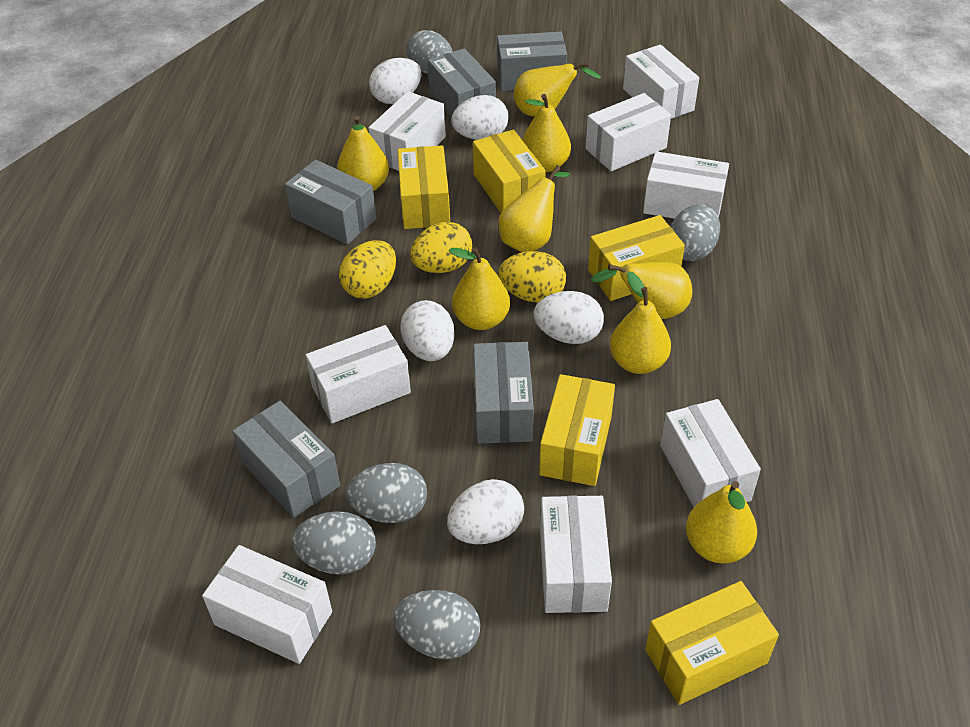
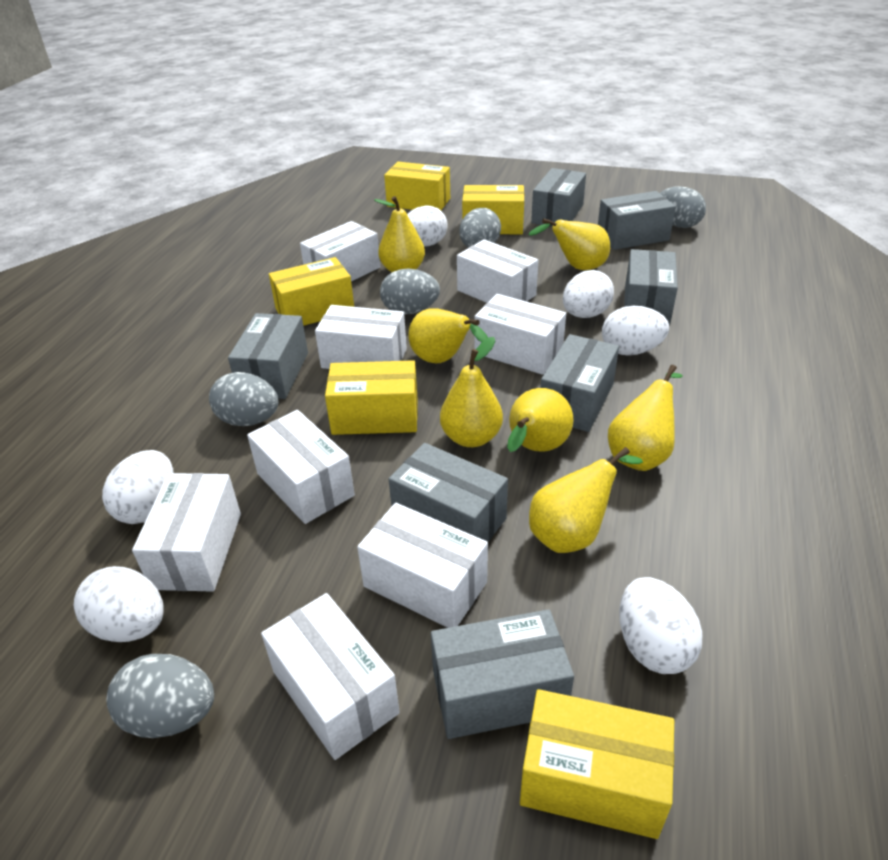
grey box: [232,401,340,518] [285,160,377,245] [428,48,496,117] [473,342,534,444] [497,32,567,91] = 5 -> [228,313,308,399] [389,443,508,542] [431,609,574,739] [531,168,586,227] [541,334,619,432] [598,191,676,250] [624,249,678,325] = 7
white egg: [369,58,421,104] [400,300,455,361] [447,479,524,544] [451,95,509,140] [534,291,604,344] = 5 -> [74,566,164,642] [102,450,174,524] [407,206,448,247] [563,270,614,318] [602,306,669,356] [619,577,702,674] = 6
yellow egg: [339,240,396,299] [410,222,473,273] [498,251,566,303] = 3 -> none = 0
yellow pear: [337,116,389,191] [449,247,510,330] [499,165,570,252] [514,62,601,117] [522,94,571,172] [591,262,692,319] [610,271,671,374] [686,481,757,563] = 8 -> [374,196,425,272] [408,308,488,363] [440,337,503,447] [507,388,574,452] [528,218,610,270] [529,447,643,553] [608,365,682,471] = 7

